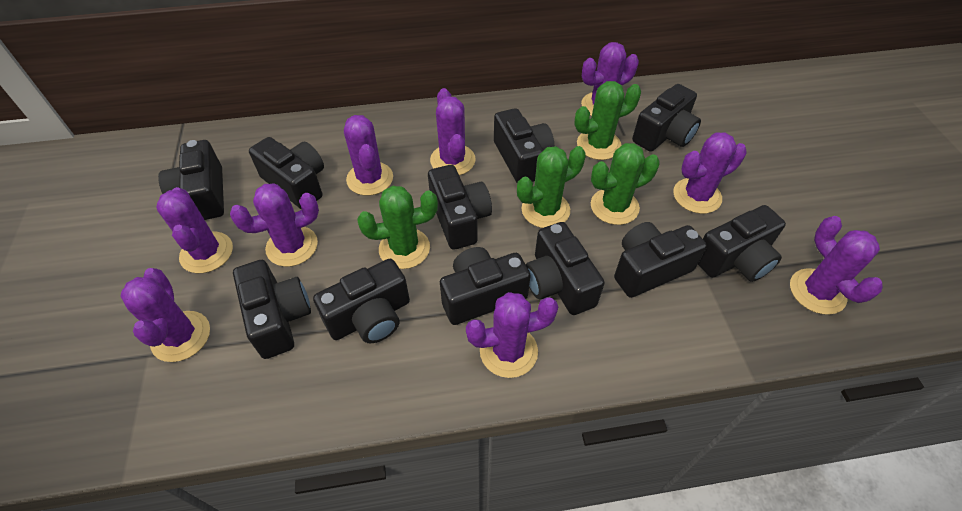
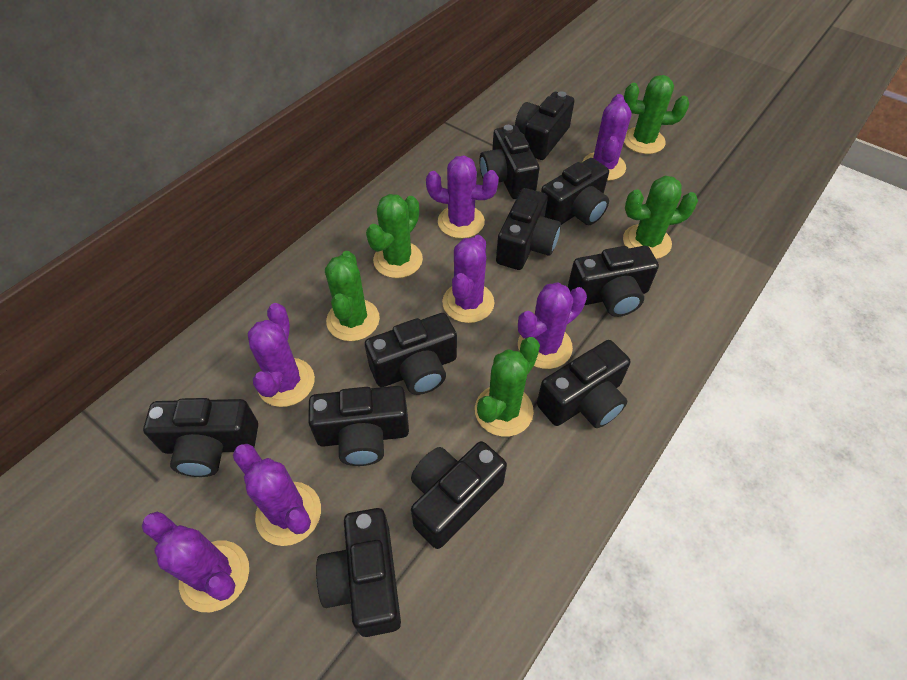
green cactus: [357,186,438,269] [517,146,586,228] [574,81,641,160] [591,143,660,225] = 4 -> [325,251,380,341] [366,194,423,278] [475,337,540,437] [623,176,698,259] [624,75,689,154] = 5
purple cactus: [120,268,210,362] [156,187,233,273] [230,183,319,267] [344,115,393,196] [430,88,476,175] [466,292,558,378] [581,42,639,116] [673,132,747,214] [790,216,883,315] = 9 -> [142,512,249,612] [233,444,321,546] [247,303,315,407] [426,156,499,239] [442,235,495,323] [518,282,587,369] [583,94,632,181] = 7

